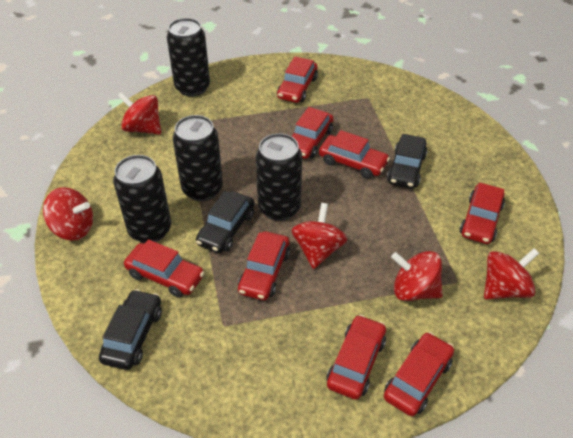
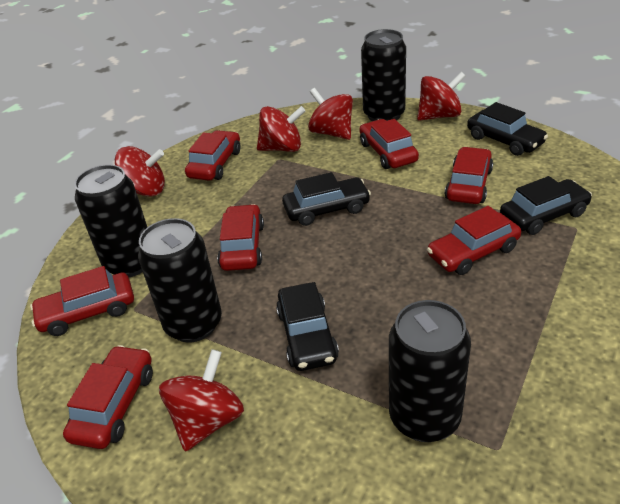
black car: [99,289,162,370] [196,191,255,253] [387,134,427,189] = 3 -> [276,282,339,371] [282,172,371,226] [467,102,548,156] [500,176,592,235] = 4
red car: [124,239,204,298] [238,231,290,300] [277,57,318,103] [292,107,334,159] [319,130,390,179] [327,315,386,400] [384,332,454,416] [460,183,505,244] = 8 -> [30,266,134,336] [63,345,153,449] [185,130,241,181] [217,204,264,271] [360,119,419,169] [427,206,521,275] [445,147,493,204] = 7

